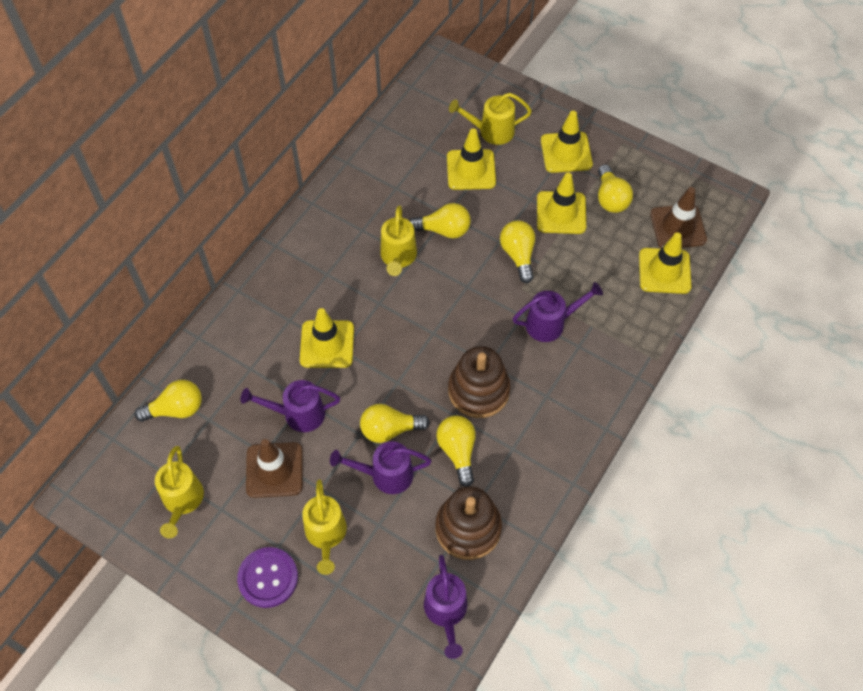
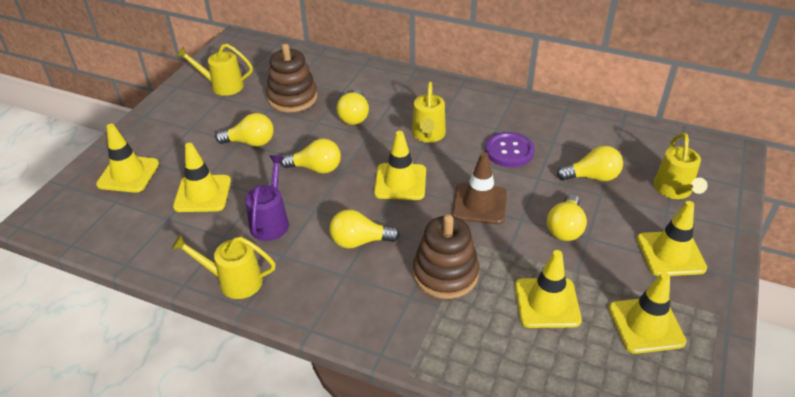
brown traffic cone: [246,439,303,498] [650,187,707,248] = 2 -> [452,152,507,225] = 1
purple watering can: [241,380,340,432] [330,441,432,494] [424,555,467,659] [513,282,603,342] = 4 -> [245,155,289,241] = 1
yellow traffic cone: [300,308,354,368] [447,128,496,190] [537,173,586,234] [541,111,593,173] [639,232,692,294] = 5 -> [96,124,159,193] [173,143,231,212] [374,131,426,200] [515,250,582,328] [608,272,686,354] [637,201,707,276] = 6

